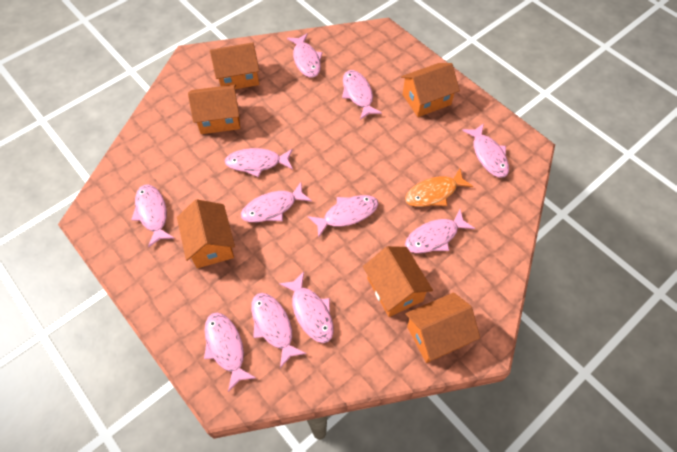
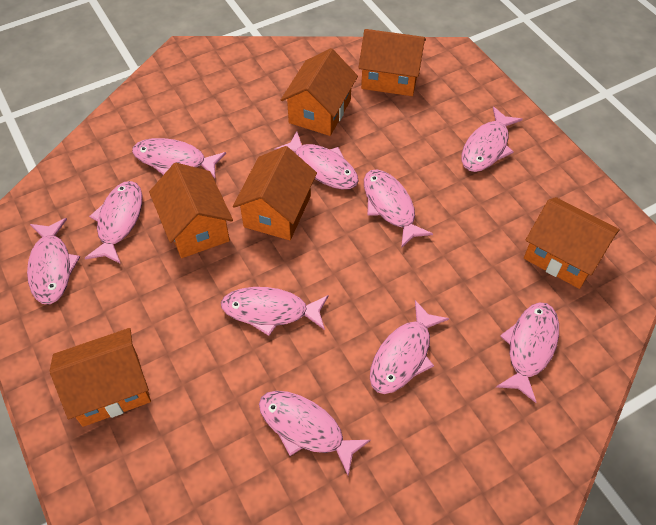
orange fish: [405,168,473,207] = 1 -> none = 0
pink fish: [131,184,174,248] [204,312,256,392] [225,148,293,177] [241,182,312,222] [251,293,307,368] [279,272,334,343] [287,33,323,77] [308,195,378,238] [342,70,382,120] [405,209,475,253] [462,123,509,178] = 11 -> [27,218,80,305] [85,181,143,264] [132,138,226,178] [221,287,328,336] [259,391,371,476] [274,131,359,189] [364,169,433,248] [370,300,449,394] [462,107,523,172] [496,302,559,403] = 10

